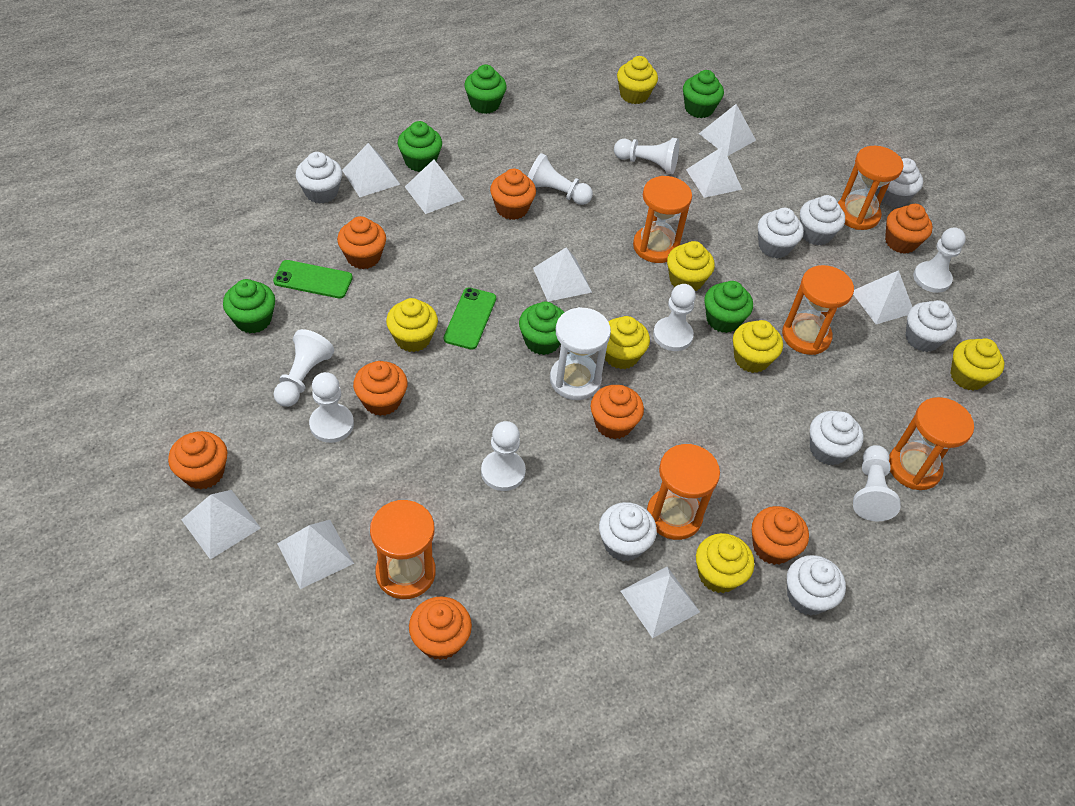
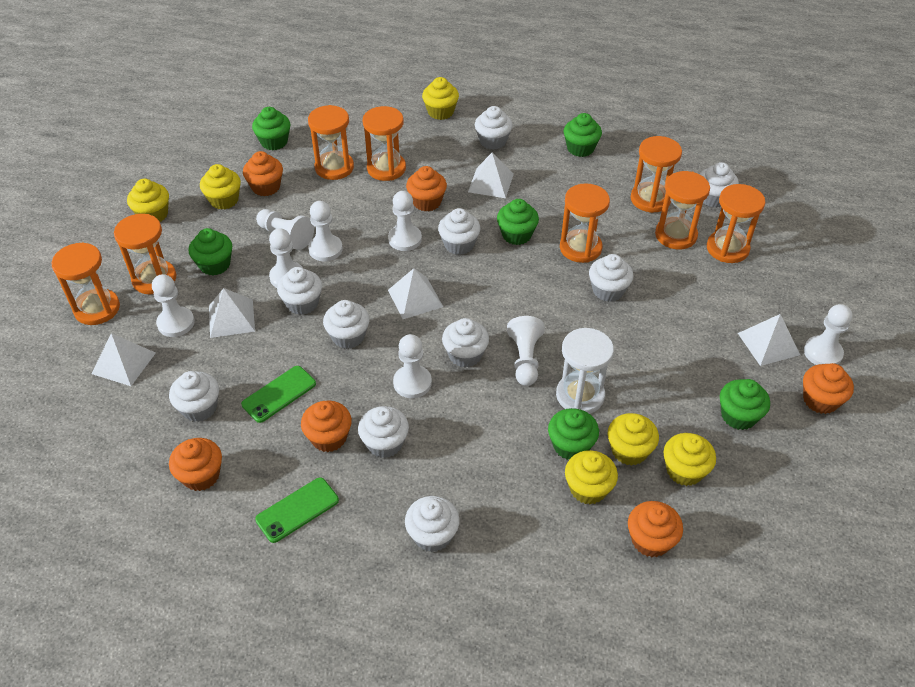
orange cupcake: [168,431,227,490] [337,216,386,269] [353,361,408,416] [409,596,472,660] [490,169,536,220] [591,385,644,439] [752,506,809,565] [885,204,933,254] = 8 -> [169,438,222,491] [243,151,283,196] [301,401,352,452] [406,166,447,211] [628,501,683,557] [803,363,854,414] = 6
orange hourglass: [370,500,436,599] [633,176,692,263] [647,444,720,540] [782,265,854,355] [838,146,903,230] [889,397,974,490] = 6 -> [52,242,120,325] [114,214,177,295] [308,105,354,180] [362,106,406,181] [560,183,610,263] [631,136,682,213] [655,171,710,249] [707,184,766,263] = 8
white cupcake: [295,152,342,204] [599,502,657,561] [758,208,804,258] [787,555,846,616] [800,195,845,245] [810,411,864,465] [878,158,923,207] [906,300,957,352] = 8 -> [169,371,219,422] [277,267,322,315] [323,300,369,349] [358,406,409,458] [405,496,460,552] [438,208,480,255] [442,318,489,368] [475,106,513,150] [589,254,633,302] [700,162,739,208] = 10
white pyramid: [181,490,261,560] [277,520,354,589] [342,143,400,197] [405,159,465,214] [533,247,592,302] [621,566,700,638] [686,146,742,198] [699,104,756,156] [853,270,912,324] = 9 -> [91,333,156,386] [209,288,255,338] [388,268,443,319] [468,153,514,198] [738,314,800,366] = 5
yellow cupcake: [386,298,438,352] [605,316,650,369] [617,56,658,104] [667,241,715,291] [696,533,754,593] [733,320,783,373] [950,338,1004,390] = 7 -> [127,179,169,222] [200,164,241,210] [422,77,459,120] [565,450,618,505] [608,413,659,466] [664,433,716,486] = 6

